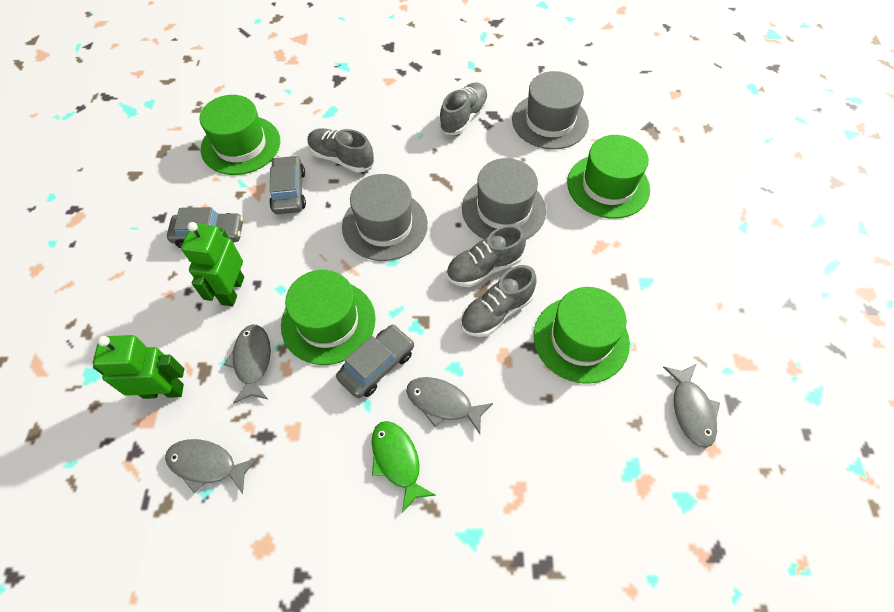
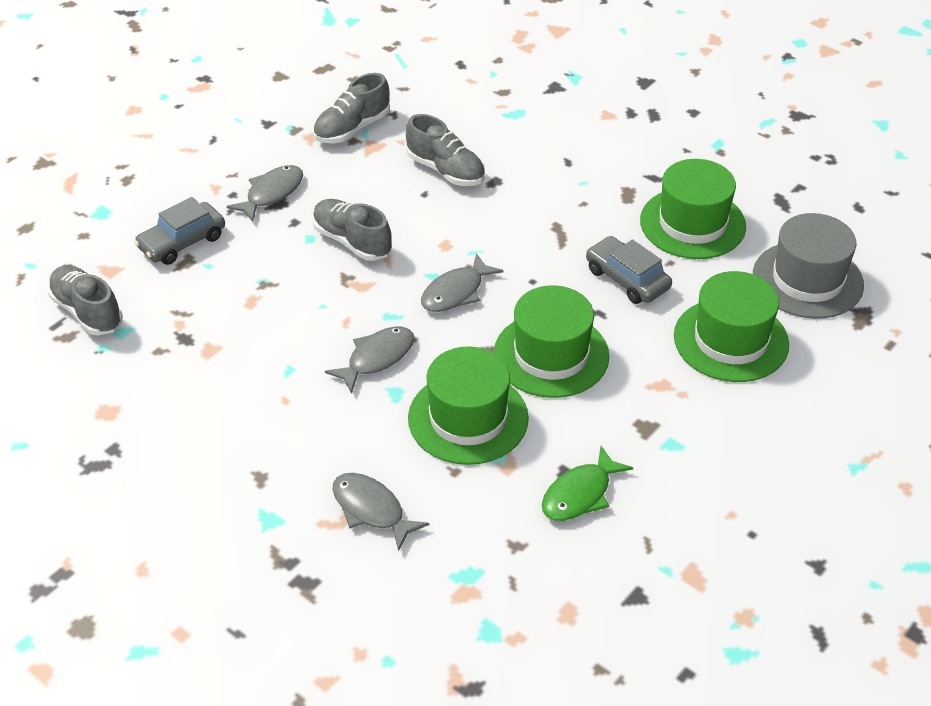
green robot: [93,335,184,399] [181,222,244,306] = 2 -> none = 0
grey car: [167,207,243,248] [269,155,306,214] [336,325,414,398] = 3 -> [134,197,225,265] [586,236,672,304] = 2
grey hat: [342,174,428,261] [462,158,546,240] [512,71,589,150] = 3 -> [753,213,864,319] = 1

